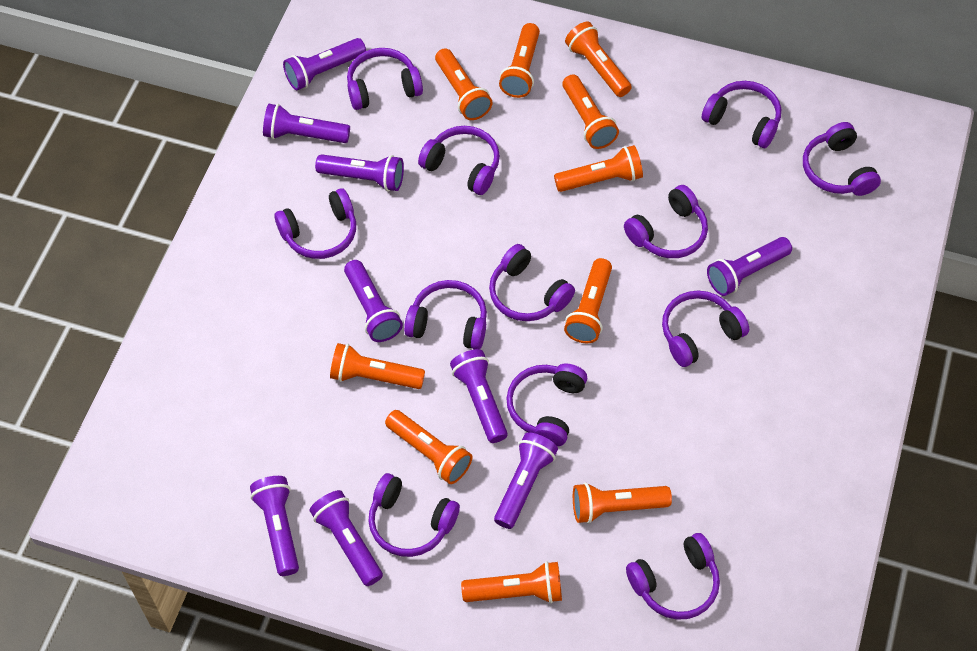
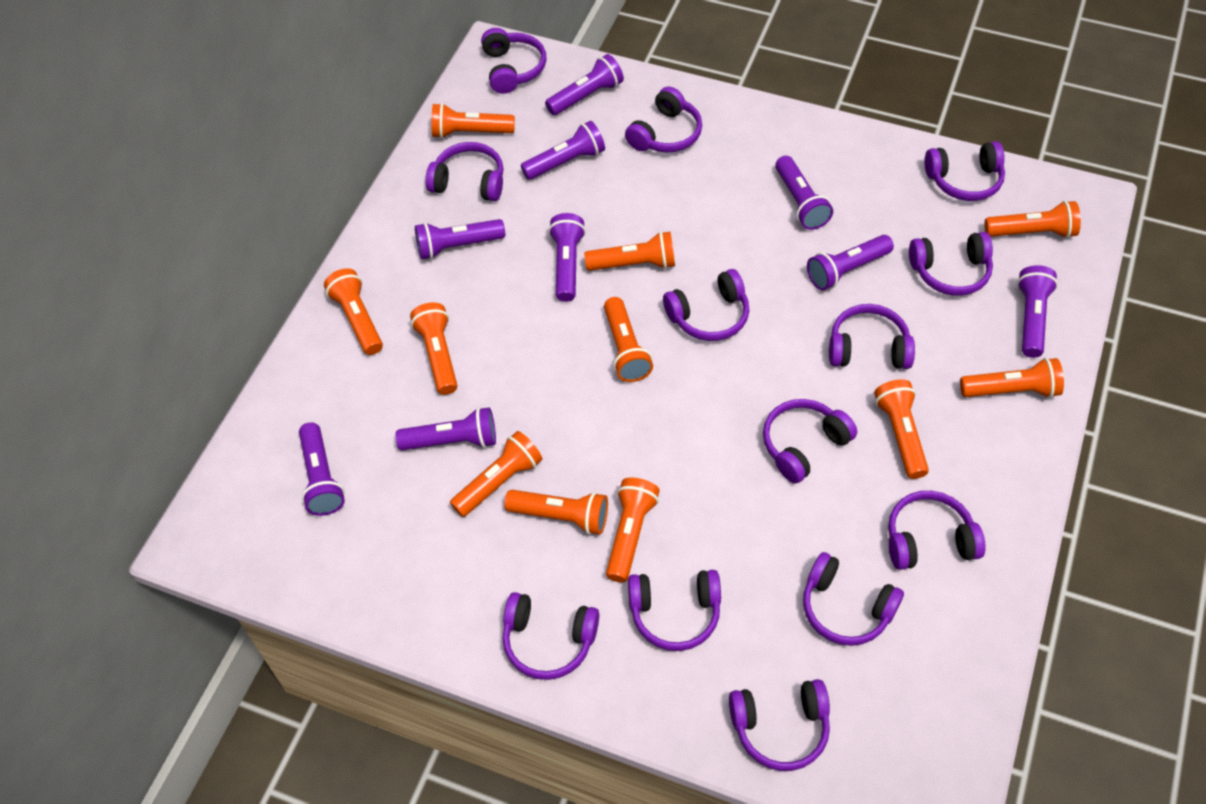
orange flashlight: [330,343,425,389] [385,410,472,484] [435,48,493,120] [461,561,562,603] [499,23,540,98] [554,145,643,192] [562,75,619,149] [564,258,612,343] [565,21,632,97] [573,483,672,524] = 10 -> [324,268,383,355] [410,302,457,395] [432,103,515,139] [450,431,542,517] [504,490,608,535] [584,231,675,271] [604,297,653,382] [606,478,660,582] [874,379,929,479] [960,358,1064,398] [984,201,1081,238] = 11
purple headphones: [274,188,356,259] [347,48,423,110] [368,473,460,557] [404,280,487,349] [418,126,500,195] [489,244,575,321] [506,363,587,446] [624,185,708,258] [626,533,720,620] [662,291,749,367] [702,81,781,148] [803,122,881,196] = 12 -> [425,142,504,201] [481,28,546,94] [502,592,599,680] [625,86,702,153] [628,570,721,651] [663,269,749,341] [729,679,830,771] [763,399,857,483] [803,552,904,646] [829,304,915,369] [888,491,985,570] [909,232,993,296] [924,141,1005,201] = 13

